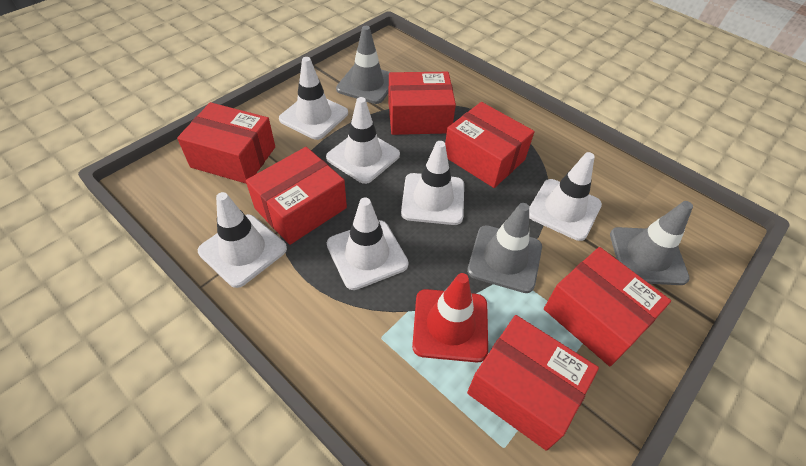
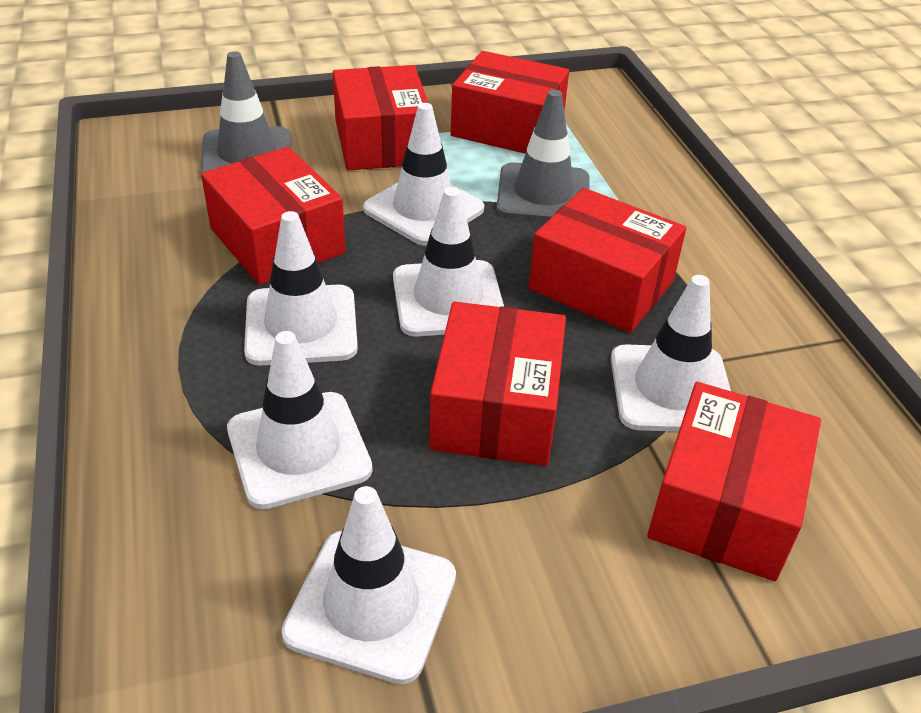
grey traffic cone: [336,26,389,104] [467,203,542,293] [610,201,693,285] = 3 -> [201,51,291,173] [496,90,589,221] = 2
red traffic cone: [412,273,488,363] = 1 -> none = 0

